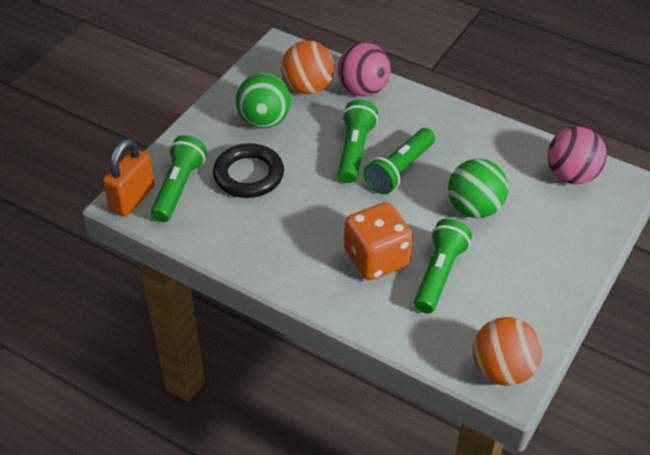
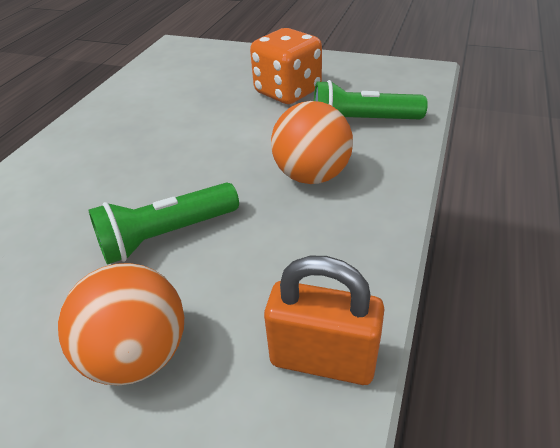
black ring: [213,143,284,198] = 1 -> none = 0
green ball: [236,73,291,128] [448,159,508,218] = 2 -> none = 0
green flashlight: [151,135,207,222] [338,100,378,183] [364,128,435,194] [414,219,472,313] = 4 -> [88,183,239,265] [314,80,428,119] = 2
pink ball: [337,43,391,96] [547,126,607,184] = 2 -> none = 0

